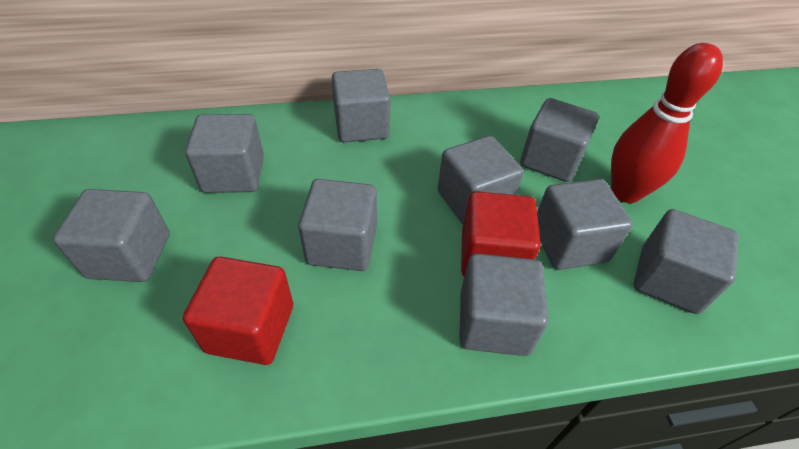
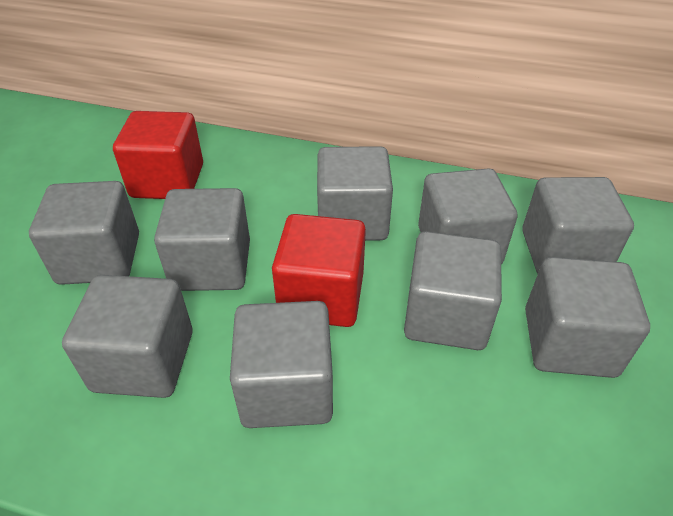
red bowling pin: [611,43,723,203] = 1 -> none = 0

